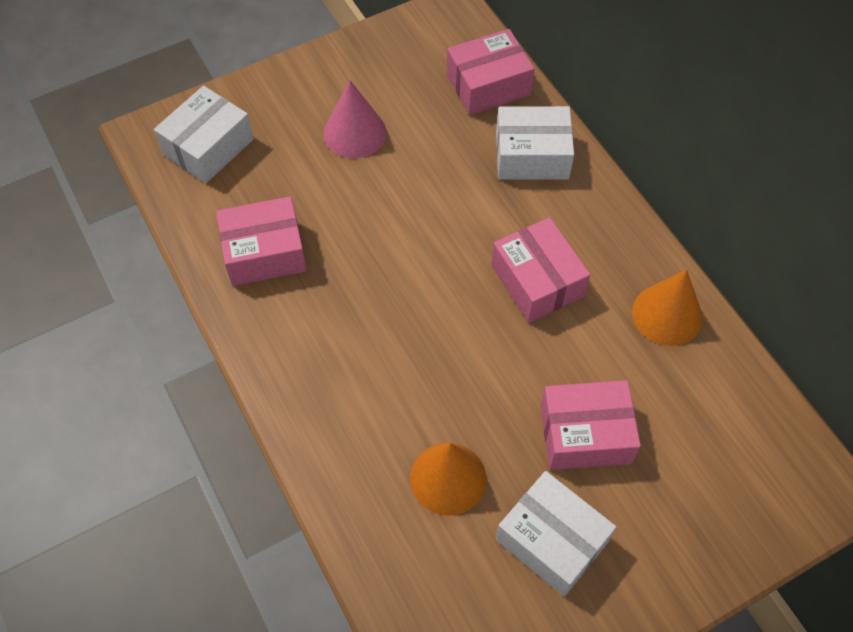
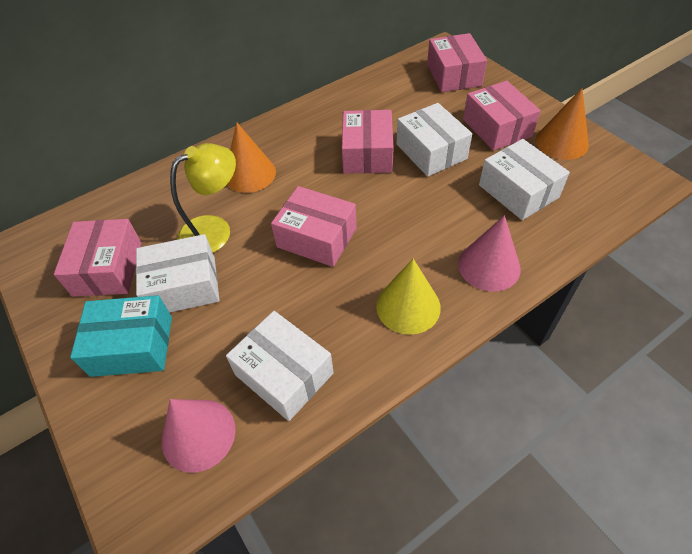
pink box: [216,196,307,286] [447,29,535,115] [491,217,590,323] [541,380,641,470] = 4 -> [54,219,142,297] [271,186,357,267] [342,110,394,174] [427,33,487,92] [463,81,541,151] = 5
pink cone: [324,80,386,158] = 1 -> [162,399,235,473] [458,215,521,292] = 2
turquoise box: none = 0 -> [70,295,172,377] = 1
white box: [154,86,254,183] [496,106,574,180] [496,471,616,597] = 3 -> [136,234,219,313] [226,311,334,421] [396,103,472,176] [479,139,570,220] = 4
yellow cone: none = 0 -> [376,259,441,335] = 1
yellow lamp: none = 0 -> [170,143,236,253] = 1

